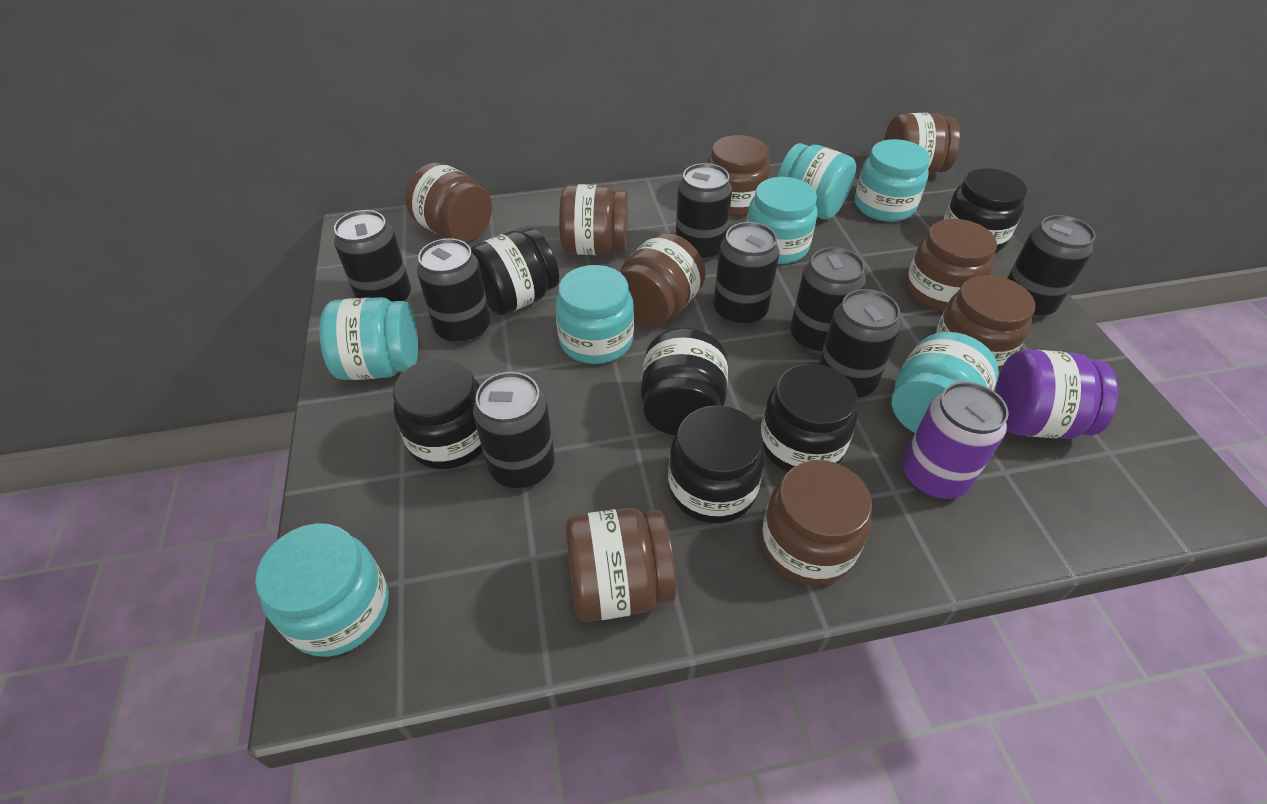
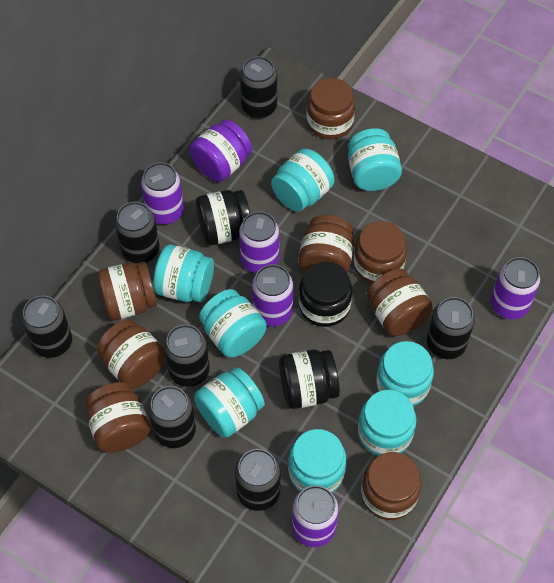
black can: [334,210,411,302] [417,238,490,345] [473,372,555,489] [676,163,732,262] [713,222,779,327] [790,247,866,354] [819,289,901,399] [1007,215,1096,319] = 8 -> [22,295,72,358] [115,202,160,264] [148,386,196,448] [164,324,210,387] [235,449,281,511] [240,56,277,119] [427,297,475,359] = 7
black jar: [393,358,483,469] [471,228,559,315] [641,328,728,436] [668,405,765,523] [760,364,858,472] [943,168,1027,253] = 6 -> [196,190,250,246] [279,349,340,409] [299,262,352,327] = 3
brown jar: [405,162,492,242] [559,184,628,255] [565,508,676,622] [620,232,706,326] [707,135,770,217] [761,460,872,585] [884,113,960,176] [906,219,997,311] [935,275,1035,372] = 9 -> [85,382,150,453] [97,262,157,320] [97,319,166,388] [299,215,354,273] [306,78,355,139] [353,221,407,284] [361,452,421,520] [367,269,433,336] = 8
purple can: [903,382,1009,499] = 1 -> [141,162,184,225] [239,211,280,273] [252,264,294,327] [292,485,339,547] [491,257,540,319] = 5
turquoise jar: [255,523,389,657] [319,297,418,380] [555,265,634,364] [746,177,818,264] [777,143,856,220] [855,139,930,222] [891,332,999,433] = 7 -> [153,245,214,302] [194,367,265,438] [199,289,267,357] [271,149,334,212] [288,429,346,492] [348,128,402,191] [358,390,417,456] [376,341,434,406] = 8

